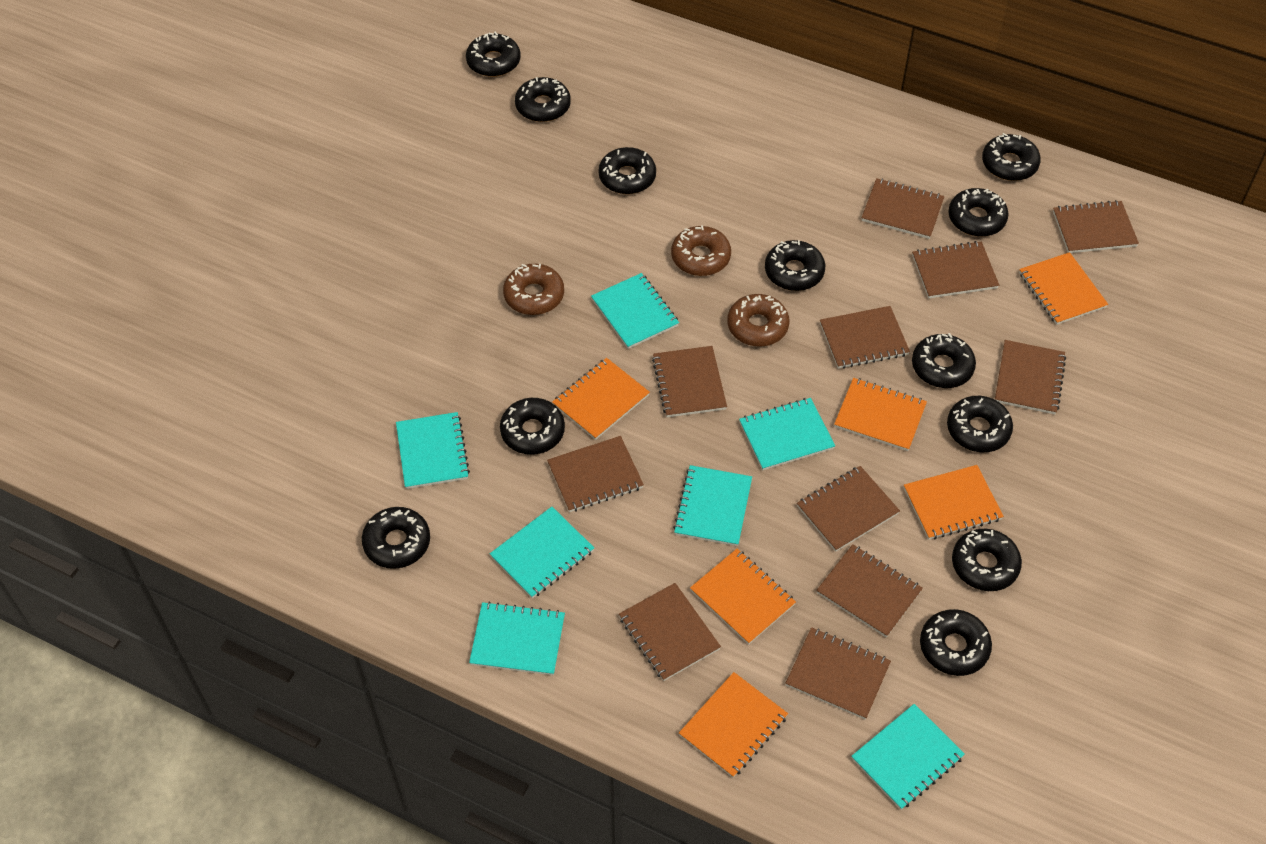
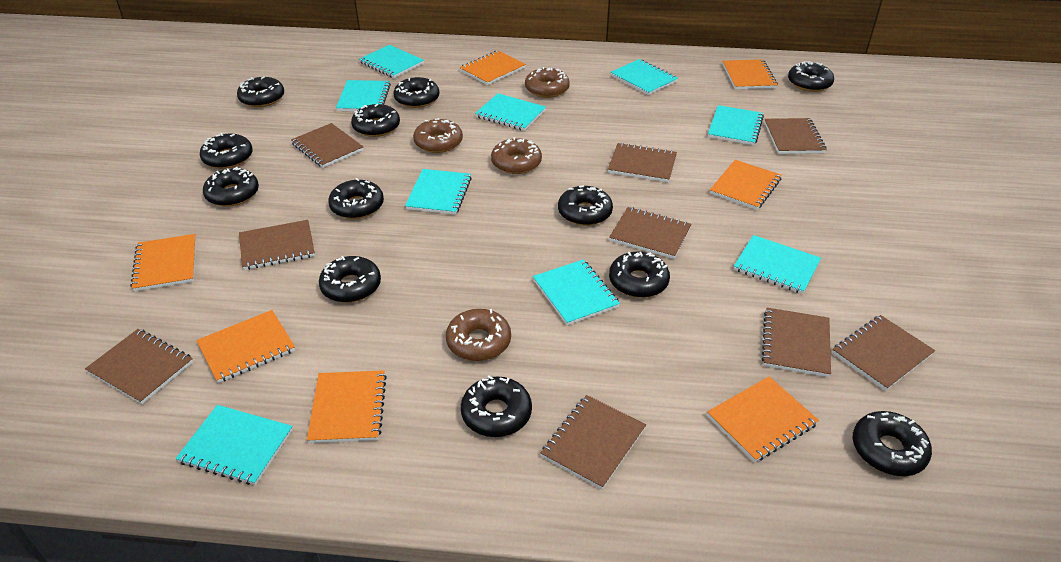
brown donut: [503,264,564,315] [671,225,731,276] [727,294,789,347] = 3 -> [413,118,463,153] [446,309,511,361] [491,137,542,174] [525,67,570,98] = 4
brown notebook: [547,436,644,512] [619,583,721,681] [652,346,727,417] [786,627,891,720] [797,466,900,552] [816,544,923,637] [820,306,910,369] [861,178,944,239] [912,241,999,298] [995,340,1066,414] [1053,200,1139,253] = 11 -> [85,329,193,404] [239,220,315,270] [291,123,363,168] [541,395,646,489] [608,143,677,182] [609,207,691,259] [762,308,831,377] [764,118,827,154] [832,315,935,391] = 9
orange notebook: [552,358,650,440] [679,672,788,778] [690,549,796,645] [834,378,927,451] [904,465,1004,540] [1019,252,1108,325] = 6 -> [130,234,196,291] [196,310,295,383] [307,370,387,443] [460,51,526,85] [707,376,819,462] [710,160,782,210] [723,59,778,89] = 7
turquoise notebook: [396,412,470,489] [469,602,565,675] [490,507,594,599] [591,273,679,349] [673,465,752,546] [739,398,835,470] [851,704,965,810] = 7 -> [176,405,293,485] [336,80,391,111] [359,45,424,78] [405,169,472,215] [475,93,546,131] [533,259,620,325] [610,59,678,95] [708,105,764,145] [734,235,821,294] = 9

